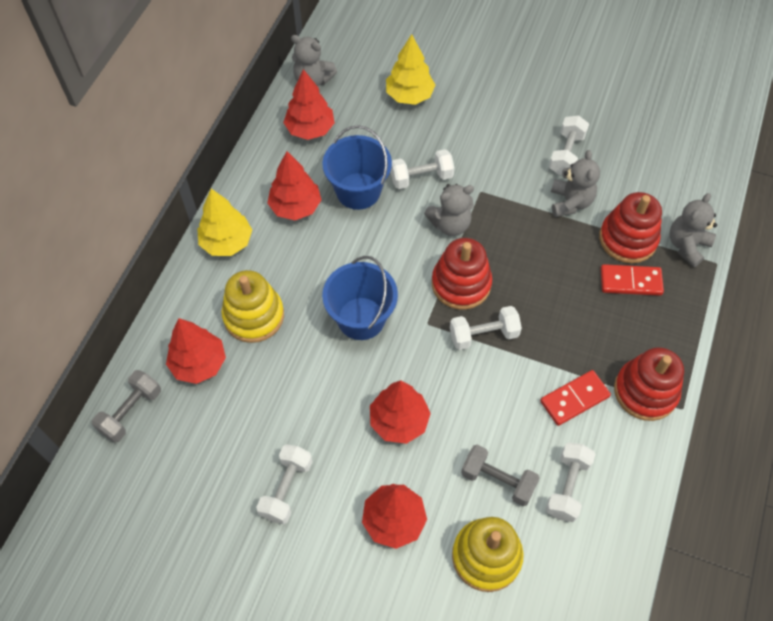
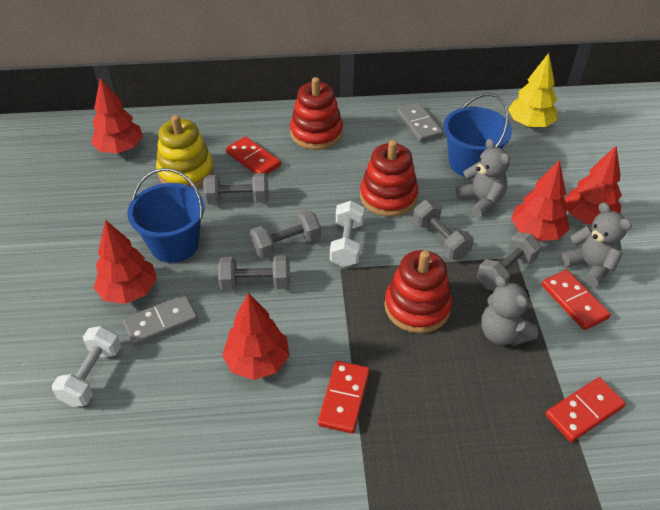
grey domino: none = 0 -> [122,294,198,346] [397,103,443,142] = 2
grey dumbbell: [92,370,161,443] [461,445,540,506] = 2 -> [203,173,268,205] [218,255,290,291] [250,210,321,259] [413,200,474,260] [477,232,541,291] = 5
grey teddy bear: [291,35,337,86] [424,184,474,236] [551,150,600,217] [670,193,717,267] = 4 -> [456,139,510,218] [481,275,538,346] [561,202,632,287] = 3
red domino: [540,370,611,426] [601,264,664,296] = 2 -> [226,137,281,175] [318,361,370,434] [542,270,611,330] [546,377,626,442] = 4
white dumbbell: [256,444,313,524] [390,149,454,189] [450,306,522,350] [546,442,595,522] [549,115,589,175] = 5 -> [52,326,121,407] [330,201,364,267] = 2
yellow stacking toy: [221,270,284,343] [452,517,524,592] = 2 -> [156,115,214,188] = 1
yellow tree: [197,189,252,256] [386,34,435,105] = 2 -> [508,53,557,128] = 1

